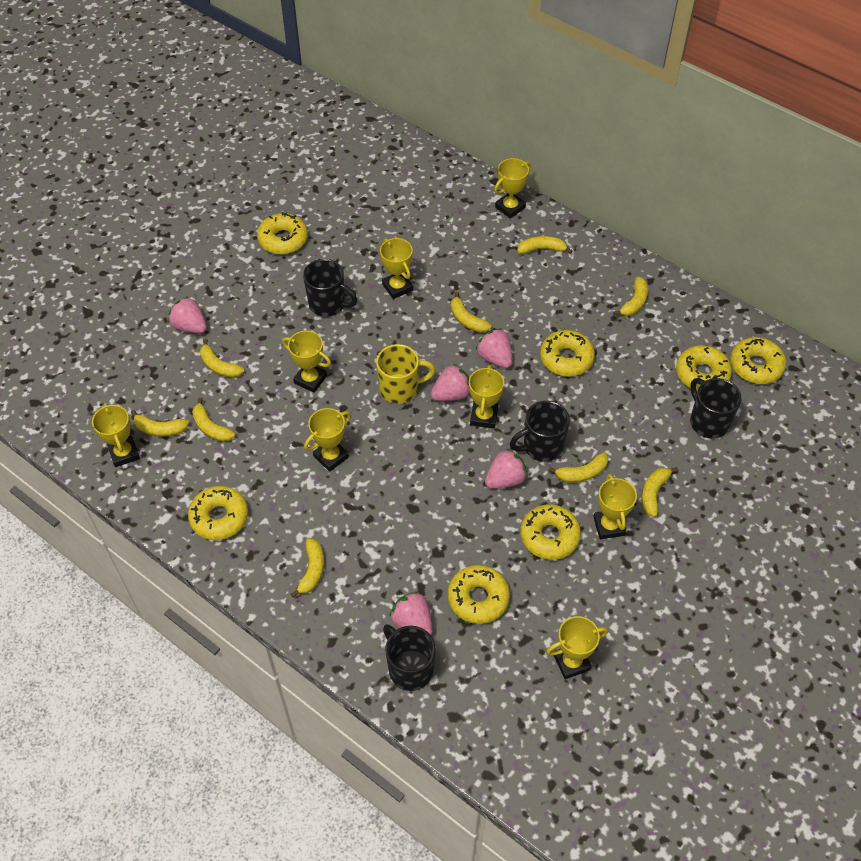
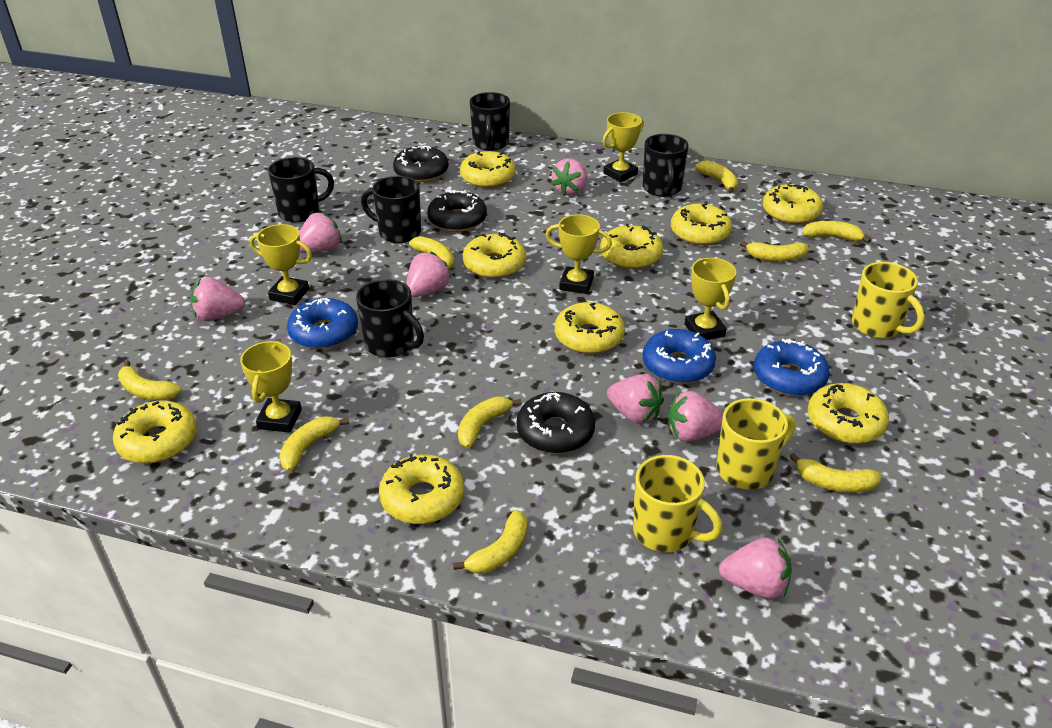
black donut: none = 0 -> [393,145,449,182] [427,190,487,232] [517,392,595,454] = 3
black mug: [303,259,357,317] [383,624,436,691] [510,401,570,462] [690,378,742,439] = 4 -> [268,157,334,223] [356,279,424,358] [361,176,421,243] [470,92,510,151] [643,134,689,197] = 5
blue donut: none = 0 -> [287,298,358,349] [643,329,716,384] [754,339,830,396] = 3
pink strawberry: [169,296,207,333] [389,591,433,635] [431,364,470,401] [476,328,513,368] [485,448,528,489] = 5 -> [190,277,245,321] [299,213,342,253] [406,252,452,297] [551,158,587,196] [607,374,664,424] [668,391,723,442] [719,537,792,599] = 7
yellow donut: [188,486,248,540] [257,212,308,255] [448,565,510,624] [520,504,581,560] [540,330,595,377] [676,345,732,391] [730,337,786,384] = 7 -> [113,401,197,463] [379,454,464,524] [460,151,515,188] [463,232,526,279] [555,302,625,354] [600,224,663,269] [671,203,732,245] [763,184,823,224] [808,383,889,444] = 9
yellow mug: [376,344,435,404] = 1 -> [633,455,723,552] [716,398,795,490] [852,262,925,338] = 3
yellow trophy: [92,403,140,467] [282,330,331,393] [304,408,351,472] [380,238,413,299] [469,365,504,428] [494,158,531,219] [546,616,608,679] [594,474,637,539] = 8 -> [240,340,302,433] [250,224,312,305] [545,214,612,294] [603,112,644,182] [685,258,736,340] = 5

